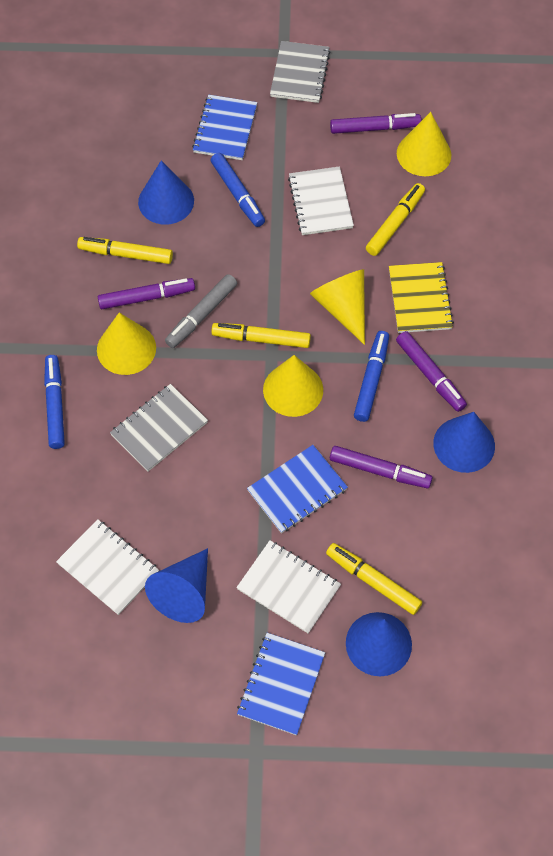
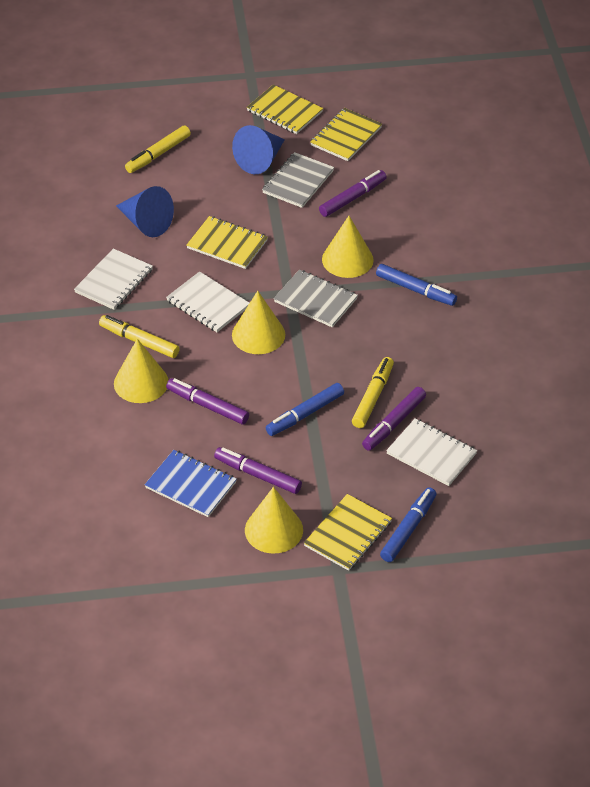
blue cone: [138,161,194,225] [145,548,208,623] [346,612,412,676] [433,412,495,473] = 4 -> [116,186,174,237] [232,125,285,174] = 2
blue notebook: [192,95,257,160] [237,633,325,735] [247,445,348,533] = 3 -> [145,450,237,517] = 1
grey marker: [165,274,237,348] = 1 -> none = 0
yellow marker: [77,237,173,264] [211,323,311,348] [326,543,422,615] [366,183,425,256] = 4 -> [99,315,180,358] [125,126,191,173] [352,357,394,428] = 3
yellow notebook: [389,262,454,333] = 1 -> [187,216,268,269] [247,84,323,134] [304,494,392,571] [310,108,382,161] = 4

